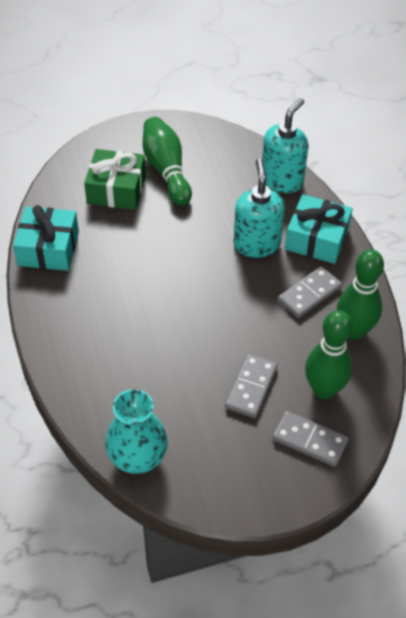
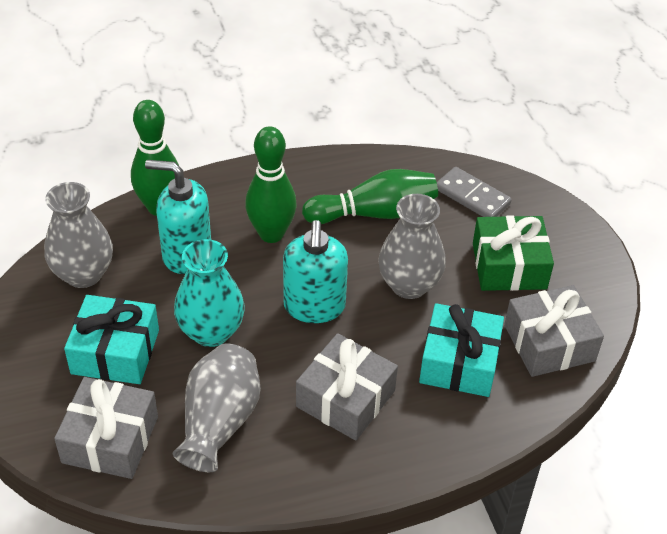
grey domino: [225,354,278,418] [272,411,349,467] [278,266,342,318] = 3 -> [437,167,512,217] = 1
grey gift: none = 0 -> [54,377,158,479] [296,333,398,441] [504,285,604,377] = 3
grey vase: none = 0 -> [44,182,113,288] [173,344,261,472] [378,194,446,299] = 3

